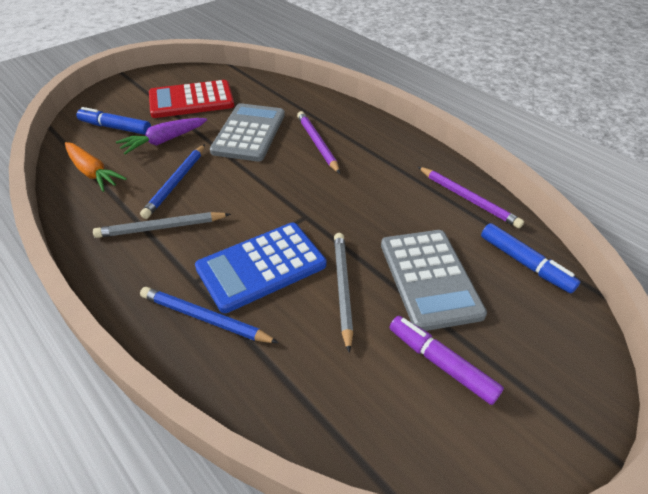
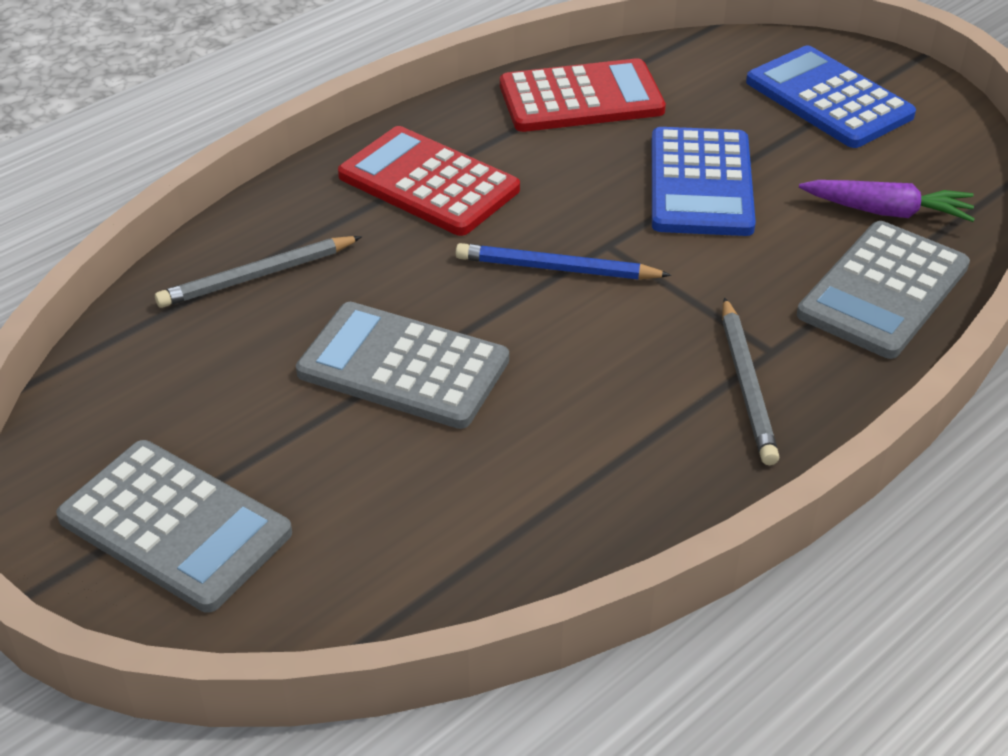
blue calculator: [195,223,326,313] = 1 -> [652,127,756,236] [746,45,916,148] = 2
blue marker: [76,107,151,135] [481,223,580,293] = 2 -> none = 0
blue pencil: [140,144,205,219] [140,287,279,343] = 2 -> [456,243,671,280] = 1
grey calculator: [210,103,285,162] [381,230,487,331] = 2 -> [56,440,292,613] [296,302,509,429] [797,221,970,359] = 3
orange carrot: [65,142,127,192] = 1 -> none = 0
purple marker: [389,316,504,405] = 1 -> none = 0
purple pencil: [297,111,340,174] [418,167,524,228] = 2 -> none = 0
red calculator: [149,80,234,118] = 1 -> [338,126,520,236] [500,58,666,132] = 2

